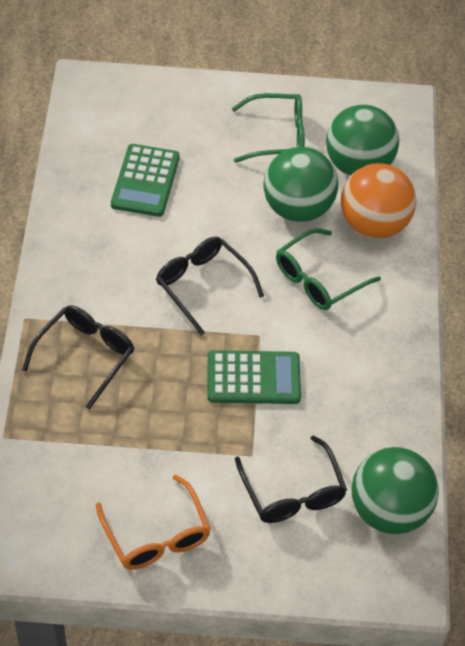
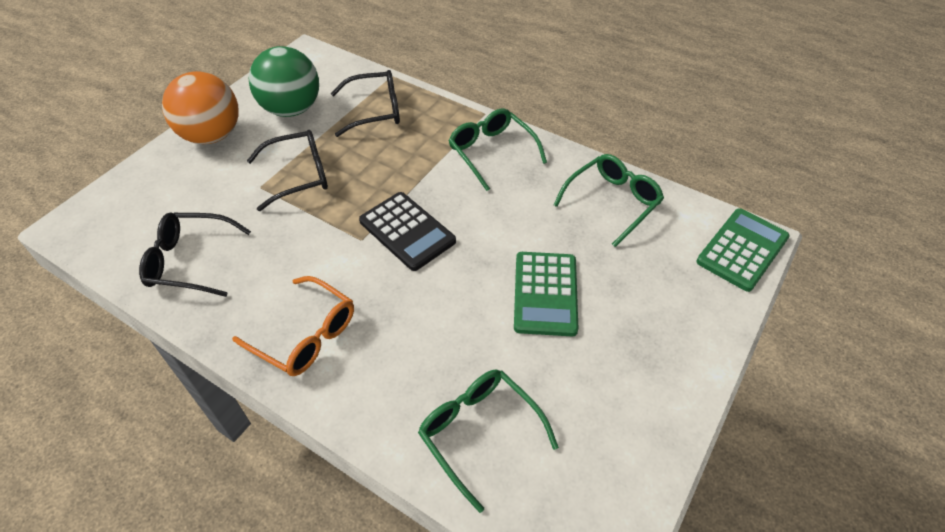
black calculator: none = 0 -> [359,192,456,271] = 1
green ball: [263,147,338,222] [326,105,399,176] [351,447,439,534] = 3 -> [249,46,319,117] = 1
green glasses: [232,93,305,163] [276,228,381,310] = 2 -> [418,369,559,513] [448,108,547,191] [553,154,664,247] = 3

